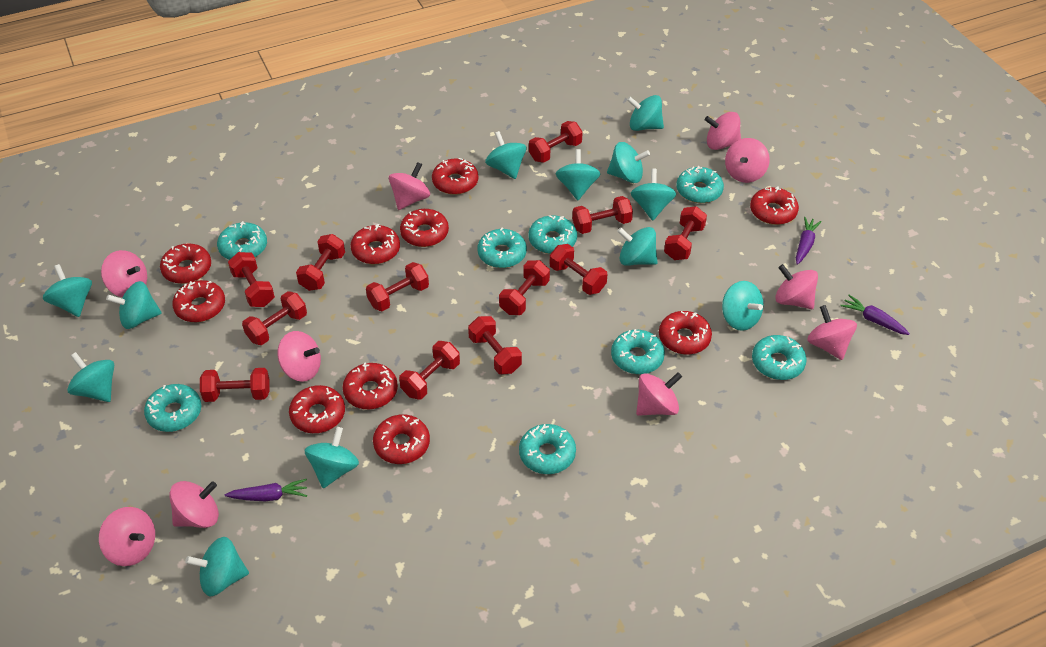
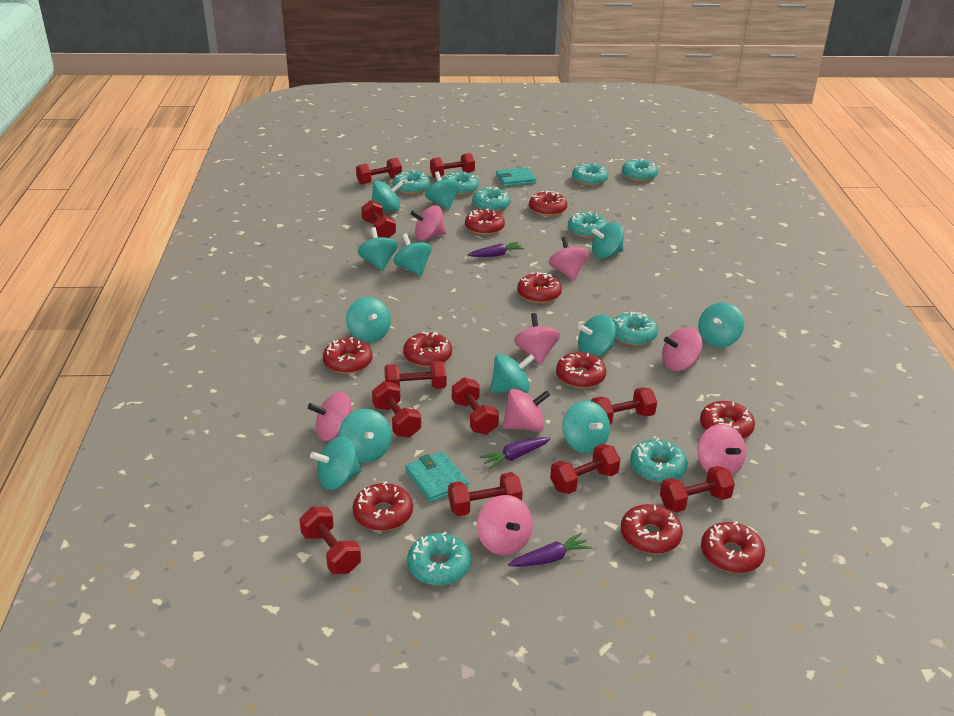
pink spinning top: [99,507,155,566] [101,250,147,297] [169,481,219,528] [277,331,321,382] [389,162,430,210] [636,372,682,416] [705,112,741,150] [725,138,770,183] [775,264,818,309] [807,305,857,360] = 10 -> [308,392,353,441] [411,206,446,240] [477,495,533,555] [503,389,550,432] [514,313,560,364] [549,237,589,281] [662,327,702,371] [697,424,746,476] = 8
red dumbbell: [200,368,269,402] [228,252,275,307] [242,291,307,345] [296,234,345,291] [366,262,429,311] [399,341,460,400] [468,316,522,374] [499,260,550,315] [529,121,583,163] [550,244,608,295] [572,196,633,234] [664,206,707,260] = 12 -> [299,506,361,574] [356,158,402,185] [361,200,396,238] [372,381,421,438] [384,361,447,389] [430,153,475,178] [448,472,523,516] [452,377,499,435] [550,444,621,494] [591,387,657,425] [660,466,735,512] = 11
turquoise donut: [144,384,201,432] [217,221,267,260] [478,227,527,268] [519,424,576,474] [528,215,577,254] [611,329,665,374] [676,166,724,203] [752,335,807,380] = 8 -> [393,170,430,194] [407,532,471,586] [443,172,479,195] [472,187,511,212] [568,211,607,238] [572,163,608,186] [613,312,658,346] [622,158,658,182] [630,438,688,483] = 9
turquoise wallet: none = 0 -> [405,452,469,503] [496,167,537,187] = 2

